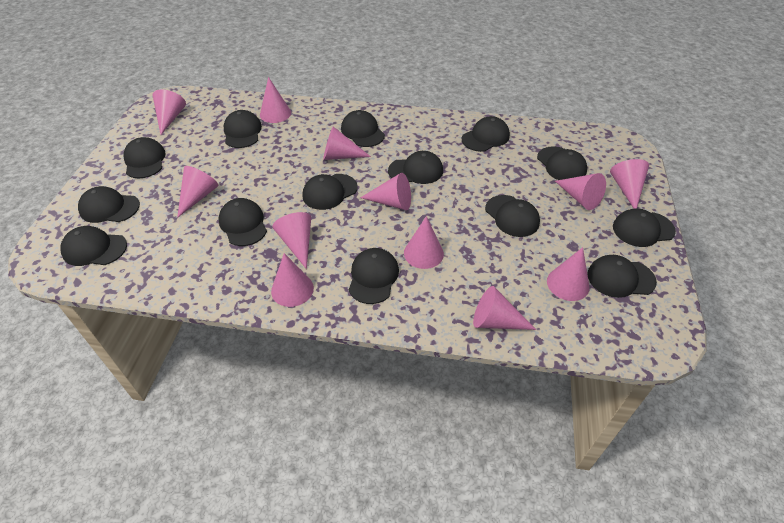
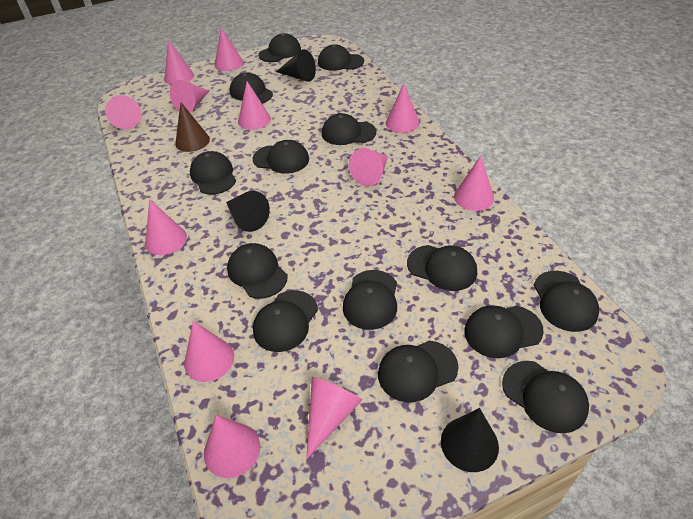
black cone: none = 0 -> [226,191,270,232] [276,49,316,82] [441,408,499,472] = 3
brown cone: none = 0 -> [175,102,210,152] = 1

